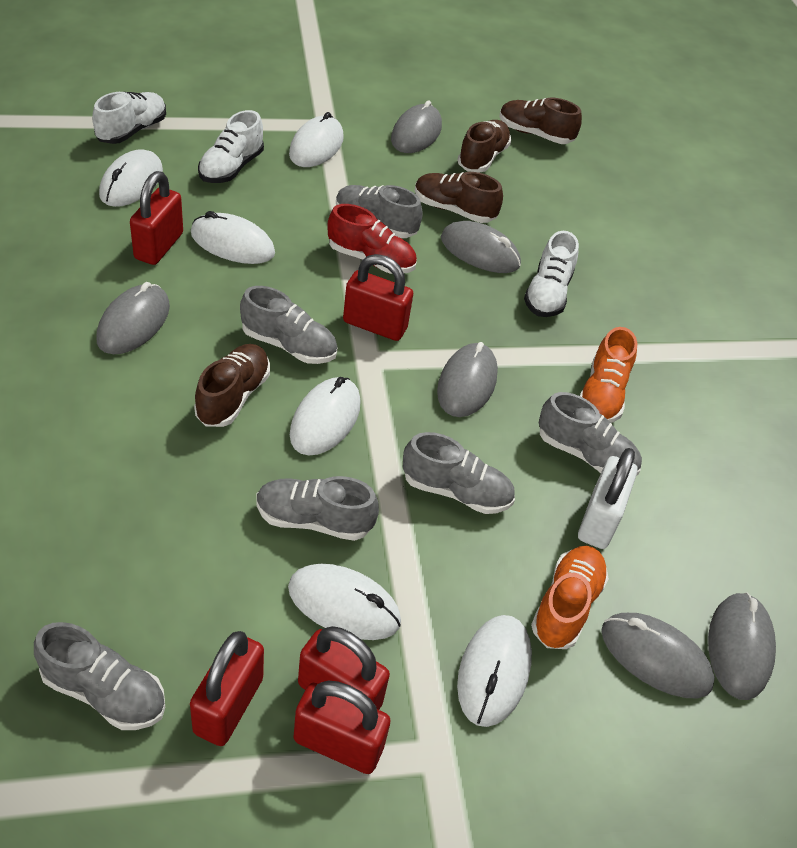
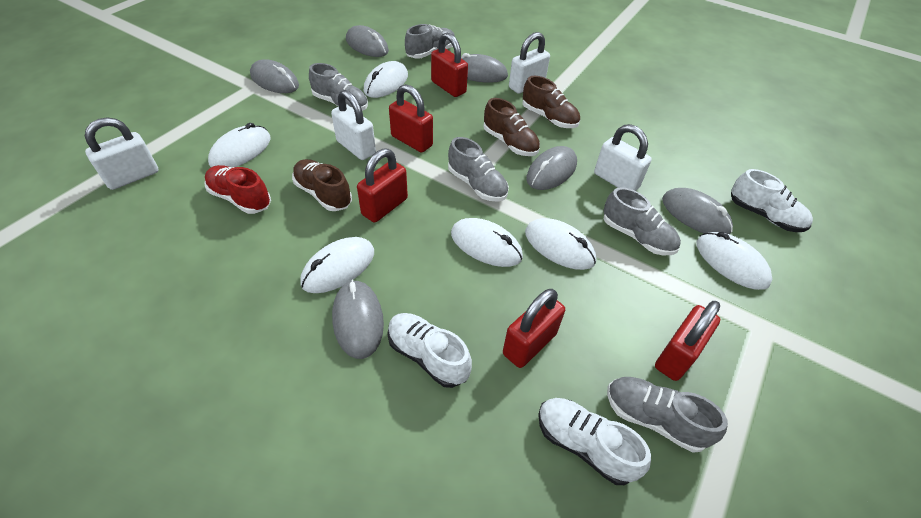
brown shoe: [194,344,270,427] [415,172,503,223] [457,120,511,173] [500,98,582,144] = 4 -> [292,159,352,211] [484,98,540,156] [523,76,580,128] = 3
grey shoe: [34,622,165,730] [240,286,338,364] [256,476,379,541] [336,185,423,238] [403,432,515,514] [539,392,642,476] = 6 -> [309,63,368,111] [405,24,455,59] [448,137,509,202] [603,187,681,255] [607,377,728,453] = 5
orange shoe: [531,546,609,649] [580,327,637,423] = 2 -> none = 0
white padlock: [578,448,638,549] = 1 -> [85,117,159,190] [331,90,376,160] [509,32,550,94] [594,124,652,191] = 4

